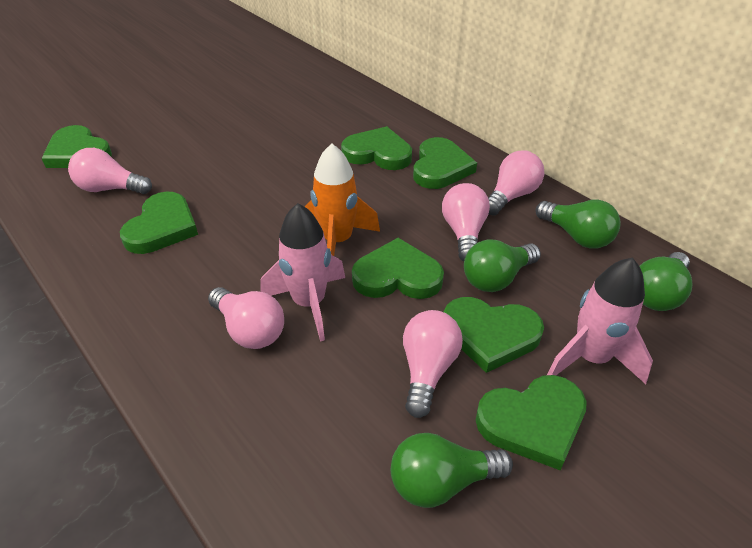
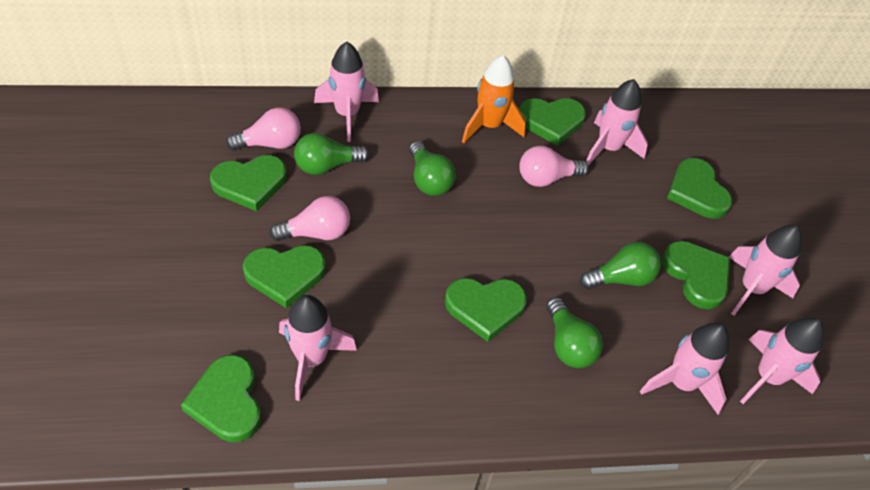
pink light bulb: [68,148,152,194] [208,287,284,349] [403,310,463,418] [442,183,490,261] [488,150,544,215] = 5 -> [226,108,301,151] [269,196,350,241] [519,146,589,187] = 3
pink rocket: [260,203,345,341] [547,258,653,384] = 2 -> [279,295,357,401] [314,42,379,142] [586,79,648,166] [640,323,729,415] [729,225,802,316] [740,317,824,404] = 6

